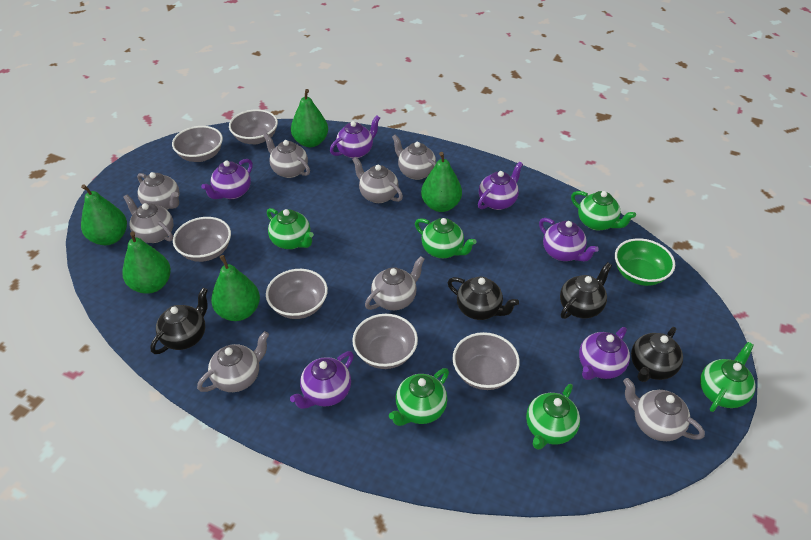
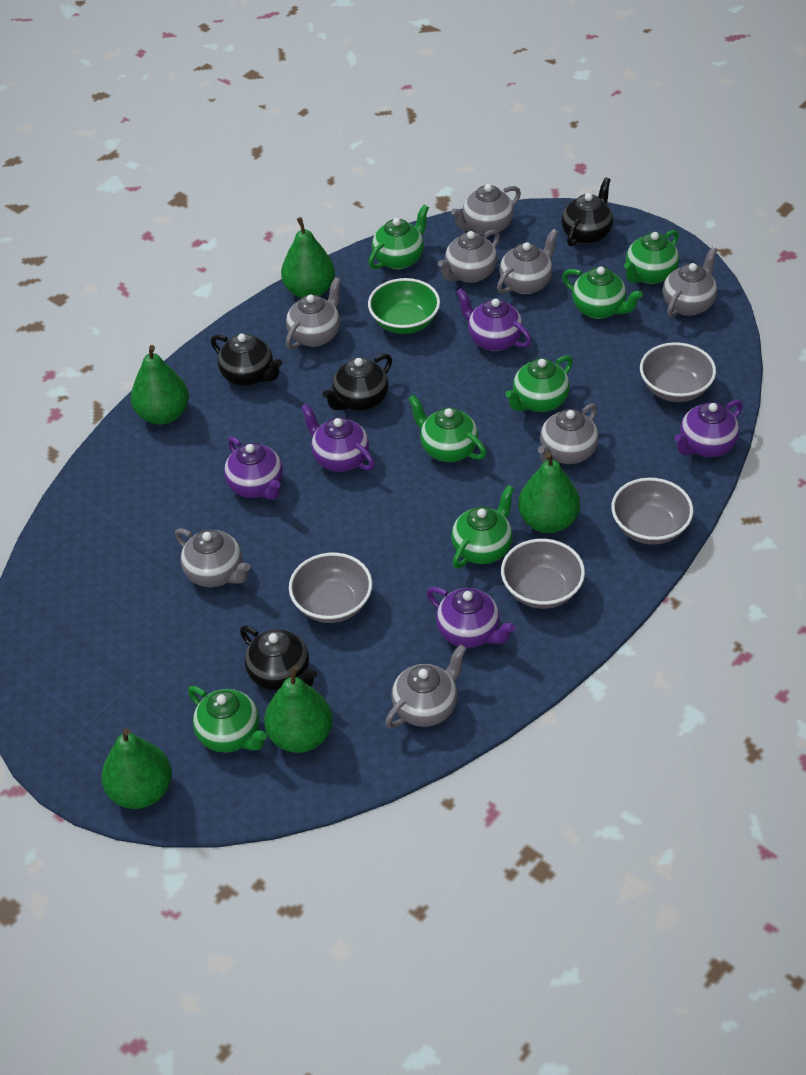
green teapot: [267,208,314,249] [389,368,449,426] [415,218,476,258] [526,384,580,450] [571,191,636,231] [700,342,755,412] = 6 -> [188,686,267,753] [368,205,429,270] [408,395,486,462] [451,485,514,569] [505,355,573,412] [562,266,643,319] [624,230,679,284] = 7
grey bowl: [172,126,223,162] [173,217,231,262] [229,109,278,144] [266,269,328,319] [352,314,418,369] [452,332,520,390] = 6 -> [289,553,372,623] [501,539,585,609] [611,478,693,545] [640,342,716,402] = 4
purple teapot: [201,159,253,199] [290,351,354,409] [330,116,380,158] [478,162,523,210] [539,218,599,261] [579,327,630,380] = 6 -> [224,436,283,500] [301,404,375,472] [427,587,516,648] [456,288,532,351] [674,400,743,457] = 5

